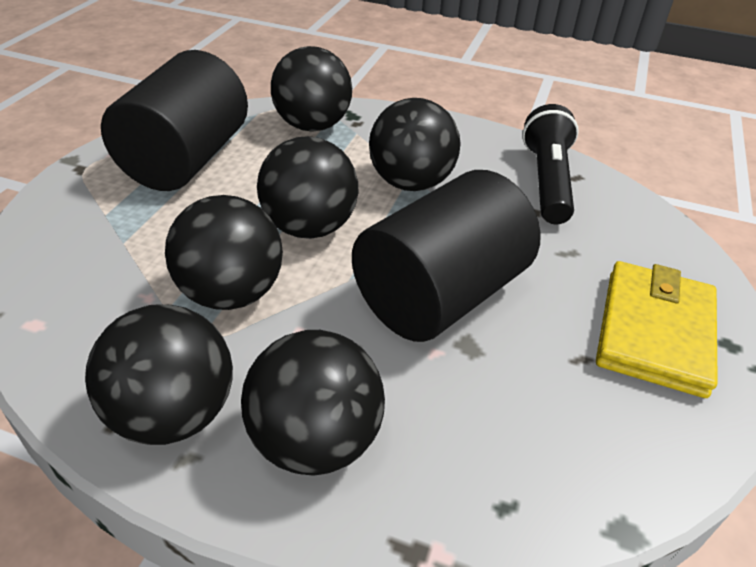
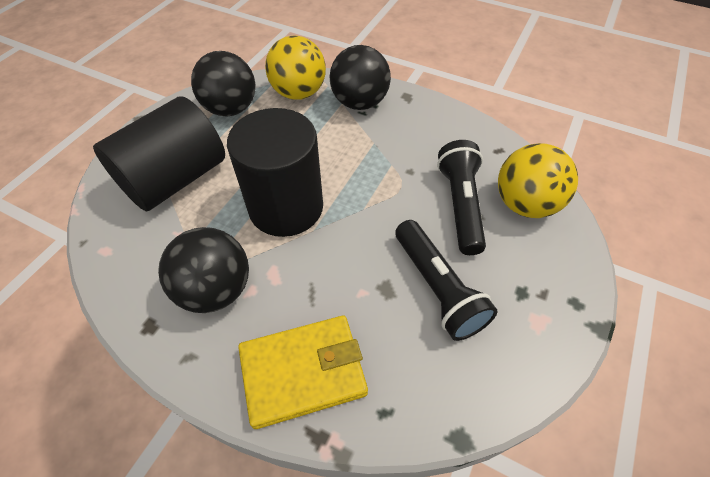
black ball: [85,304,233,445] [165,195,283,310] [241,330,385,476] [257,136,359,239] [271,46,352,132] [369,98,461,191] = 6 -> [158,227,249,313] [191,51,256,116] [329,45,391,110] = 3
black flashlight: [522,104,579,224] = 1 -> [395,220,498,341] [437,140,486,255] = 2
yellow ball: none = 0 -> [265,35,326,100] [498,143,578,218] = 2

